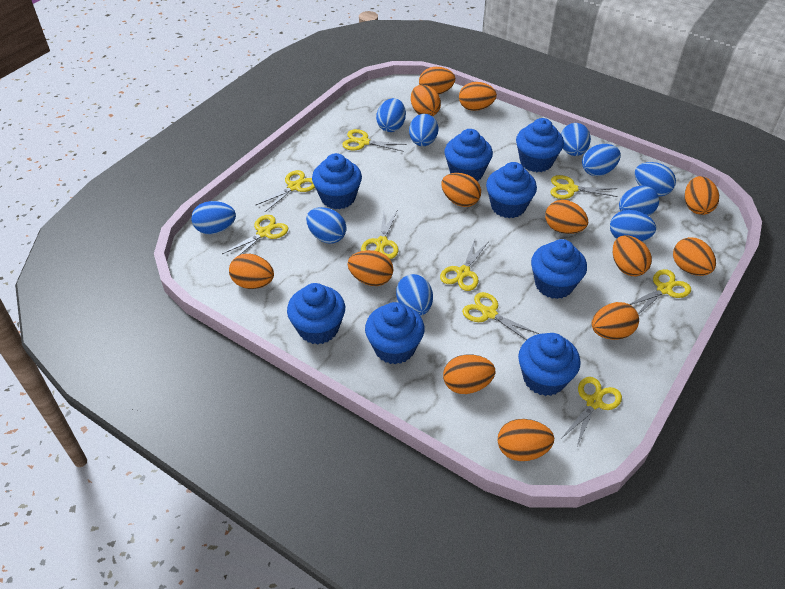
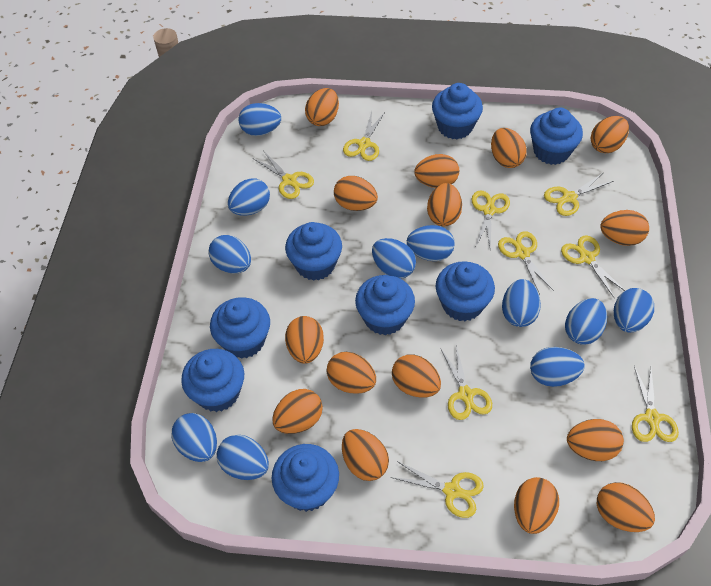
blue egg: [191,201,236,234] [306,207,347,244] [376,98,406,132] [396,274,433,316] [409,114,439,146] [561,123,591,156] [582,144,621,176] [610,210,656,242] [619,186,659,216] [635,162,676,196] = 10 -> [172,413,217,462] [209,235,251,274] [216,435,269,480] [228,178,270,216] [238,103,281,136] [372,238,416,279] [407,225,455,261] [502,279,541,327] [530,347,584,387] [565,298,607,345] [614,288,654,333] = 11
orange egg: [229,254,274,289] [347,250,393,286] [411,85,441,116] [419,67,455,95] [441,173,481,207] [443,354,495,394] [459,82,497,111] [498,419,554,461] [545,200,588,234] [592,302,639,340] [613,235,652,276] [673,237,716,276] [685,176,719,215] = 13 -> [272,389,323,434] [285,316,324,364] [305,88,339,126] [326,352,376,394] [334,176,378,211] [342,429,389,481] [392,354,441,398] [414,154,459,188] [427,183,462,226] [491,128,527,168] [514,477,559,534] [567,419,624,461] [591,116,629,153] [597,482,655,532] [600,210,649,246] = 15

